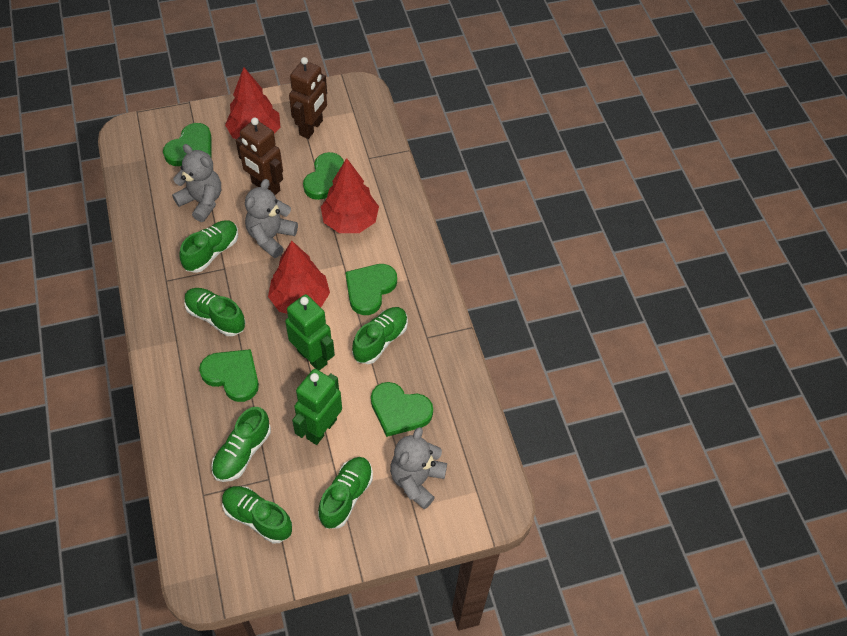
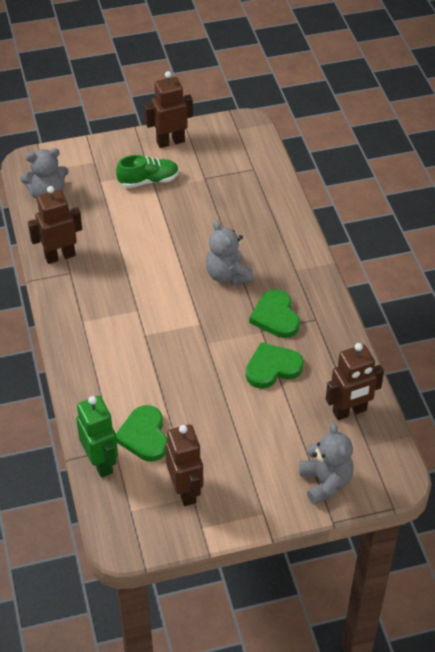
brown robot: [236,118,283,195] [289,57,327,139] = 2 -> [28,186,82,264] [145,71,193,148] [165,424,204,506] [326,343,384,420] = 4
green heart: [163,123,212,166] [199,349,259,402] [303,152,344,200] [345,264,397,315] [371,382,433,437] = 5 -> [116,405,168,461] [246,342,304,389] [249,289,300,338] = 3
green robot: [285,294,335,370] [292,369,342,445] = 2 -> [76,396,118,478] = 1
green shoe: [179,221,238,273] [184,288,246,336] [211,407,271,482] [222,486,292,544] [318,457,373,528] [352,307,408,364] = 6 -> [116,155,179,188] = 1
red tree: [225,67,280,139] [268,241,330,314] [321,158,379,233] = 3 -> none = 0

